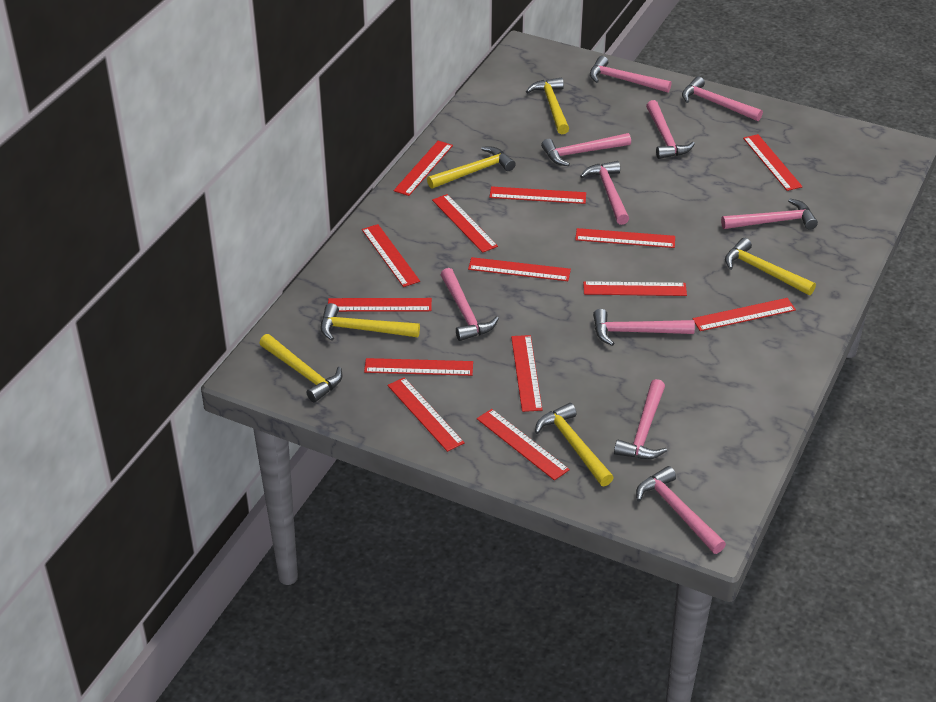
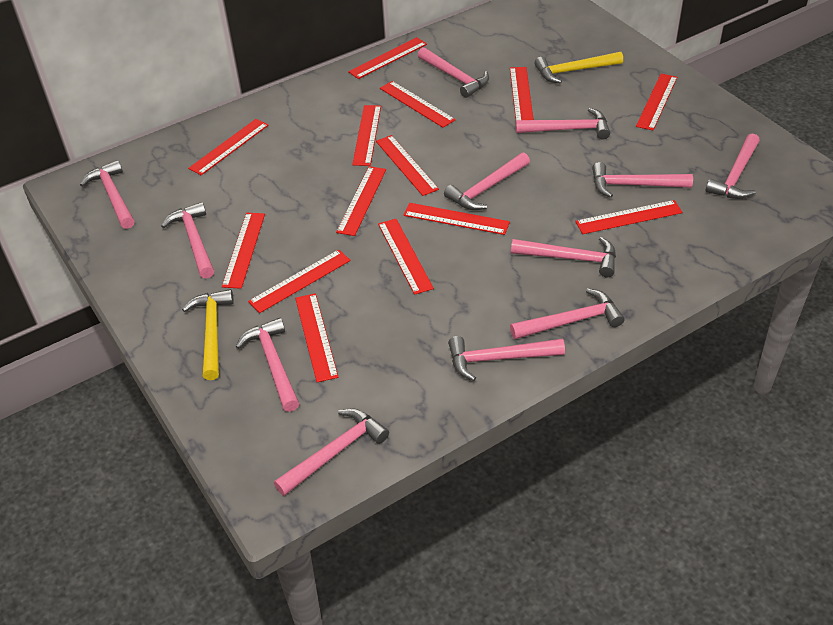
pink hammer: [440,268,499,341] [541,133,631,166] [580,161,629,225] [590,56,672,93] [593,309,695,346] [614,379,667,459] [636,466,726,554] [646,100,695,159] [682,76,763,121] [721,199,818,229] = 10 -> [80,160,134,229] [161,202,214,278] [236,318,299,412] [274,408,389,496] [418,47,489,98] [444,152,530,210] [448,336,565,381] [510,288,624,339] [511,237,616,277] [516,108,610,139] [592,162,693,198] [705,134,760,199] = 12
yellow hammer: [259,334,342,402] [321,303,420,341] [427,147,516,189] [526,77,569,134] [535,403,614,486] [725,238,816,295] = 6 -> [182,289,234,380] [534,52,623,84] = 2

